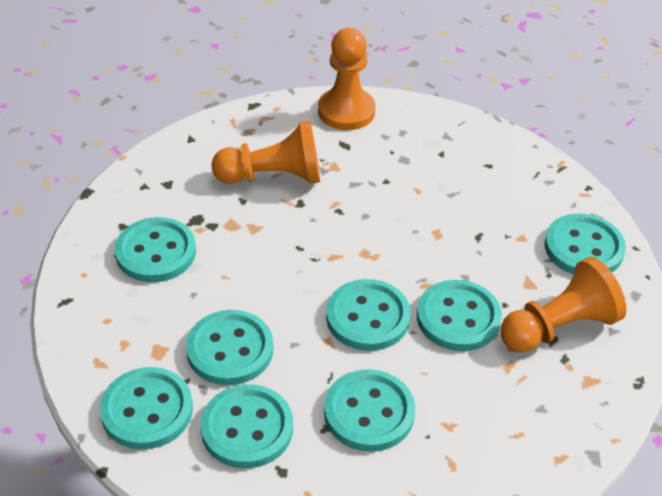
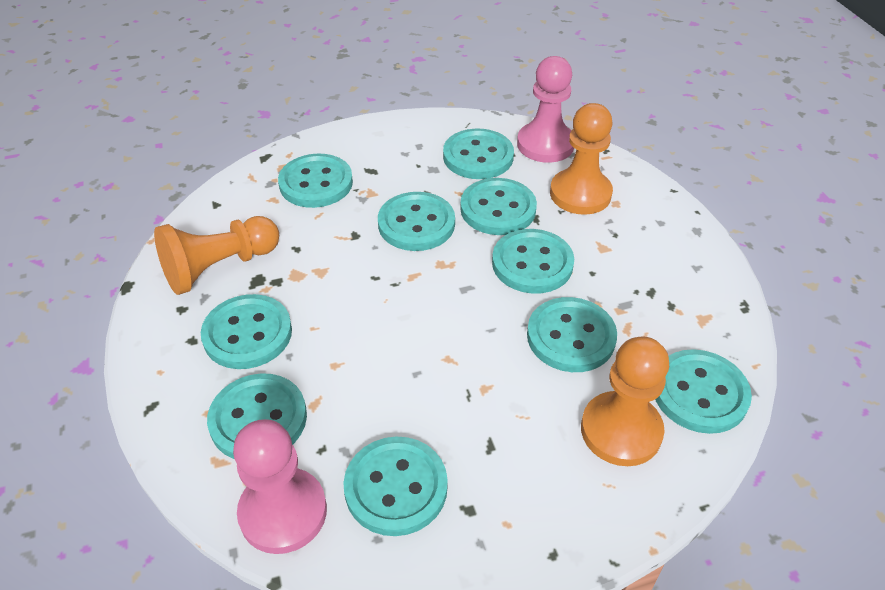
pink pawn: none = 0 -> [233,419,327,554] [517,56,574,163] = 2
turquoise button: [100,367,193,449] [115,217,196,282] [186,310,273,385] [200,384,293,468] [324,369,415,452] [326,279,411,351] [417,280,502,351] [544,213,626,275] = 8 -> [201,294,292,369] [207,373,307,459] [278,154,353,208] [343,437,448,536] [378,192,455,251] [443,129,514,179] [460,178,537,235] [492,229,574,294] [527,297,617,372] [655,349,752,434] = 10

